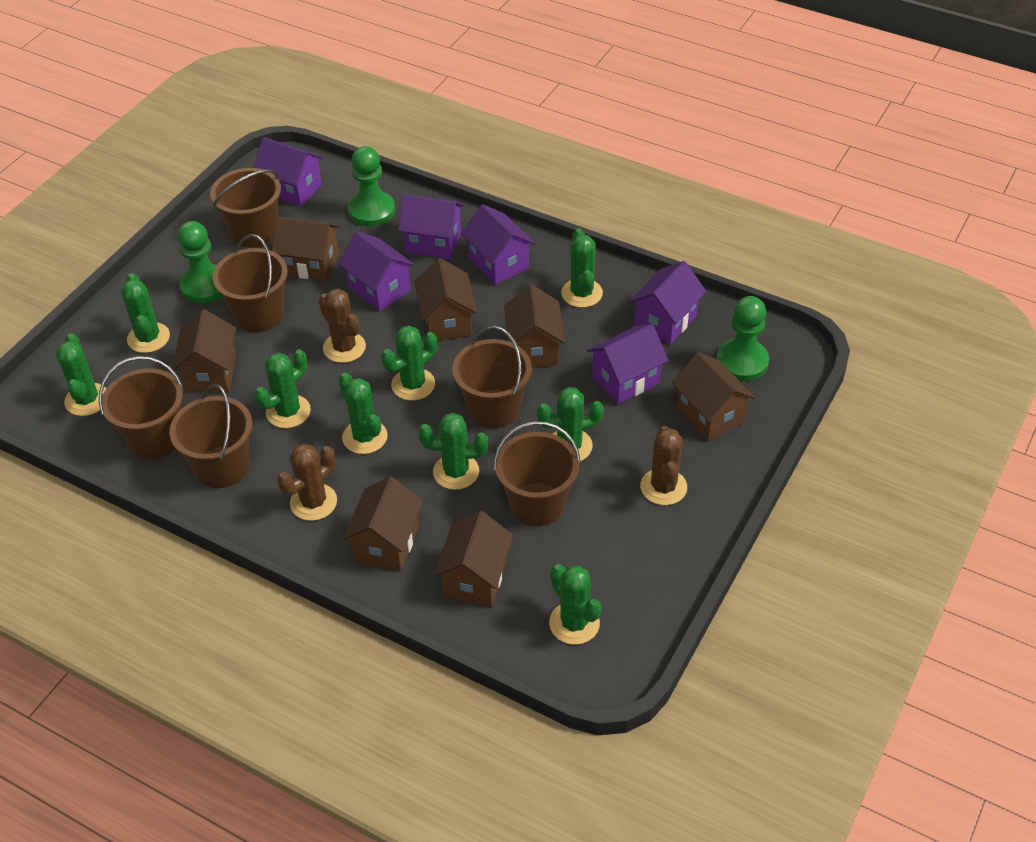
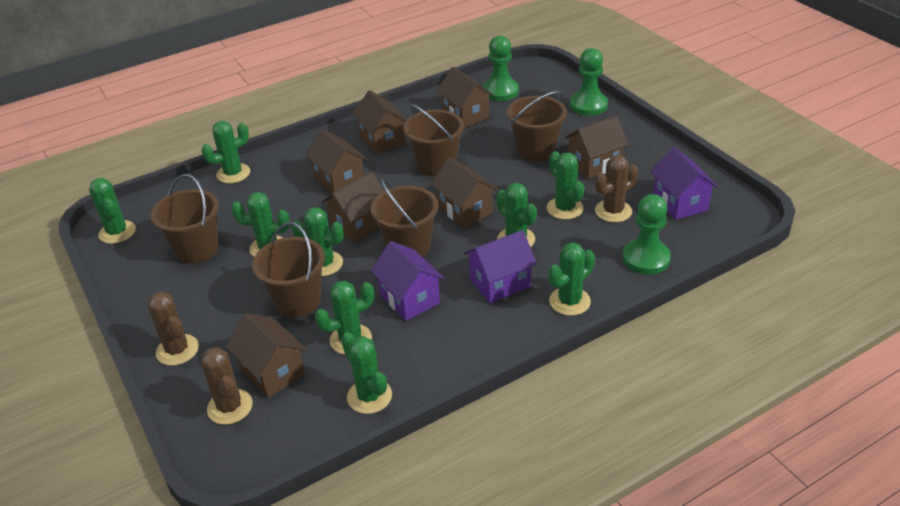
brown bucket: [99,356,183,459] [169,384,253,488] [210,168,281,248] [213,234,288,332] [452,326,532,429] [493,421,581,526] = 6 -> [151,174,219,264] [252,222,325,317] [371,178,439,257] [403,104,464,177] [507,91,567,162] = 5
purple house: [254,137,323,207] [338,232,414,311] [398,194,464,259] [461,204,535,285] [587,324,668,404] [629,261,706,344] = 6 -> [371,241,444,321] [464,230,537,303] [650,147,719,220] = 3

